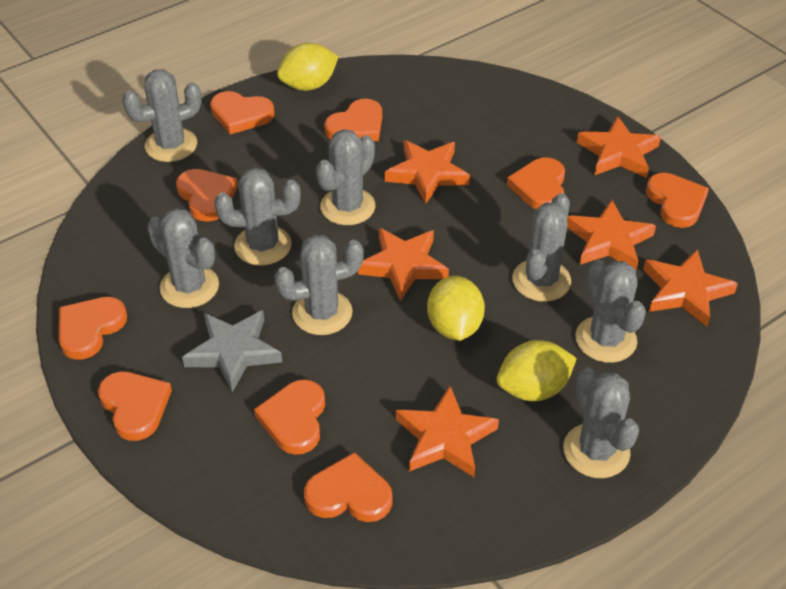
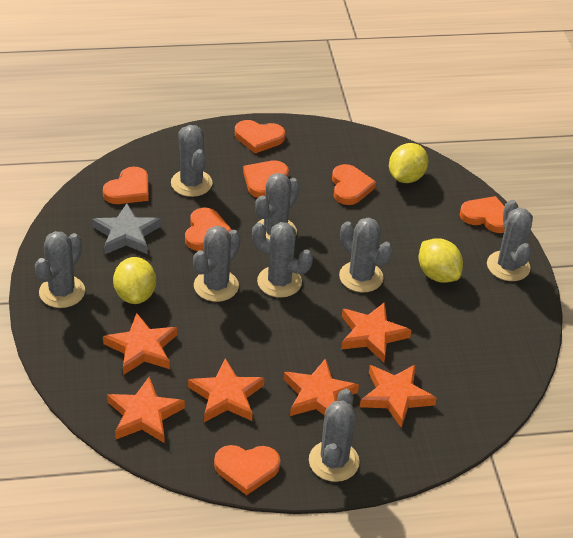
orange heart: [59,297,127,360] [98,371,172,441] [176,169,238,222] [210,91,275,134] [254,379,325,455] [304,452,392,522] [324,99,382,141] [507,157,565,210] [646,173,709,228] = 9 -> [103,167,149,204] [185,208,232,251] [214,445,280,495] [235,120,285,153] [243,160,289,198] [332,164,376,205] [460,196,505,233] = 7

